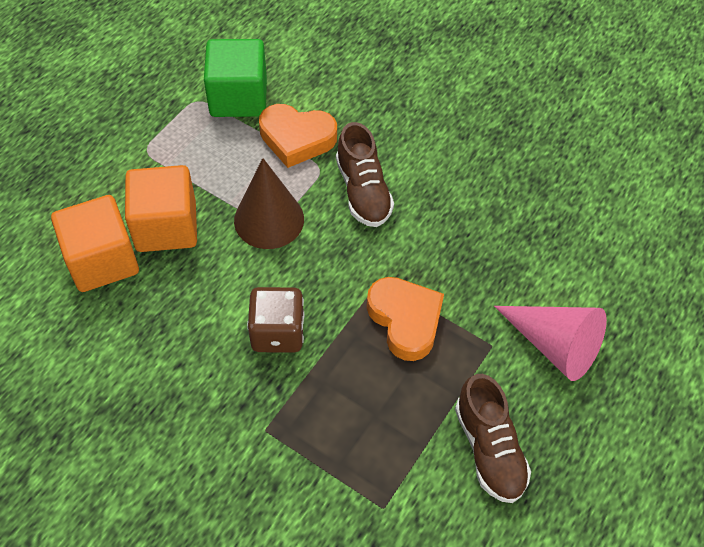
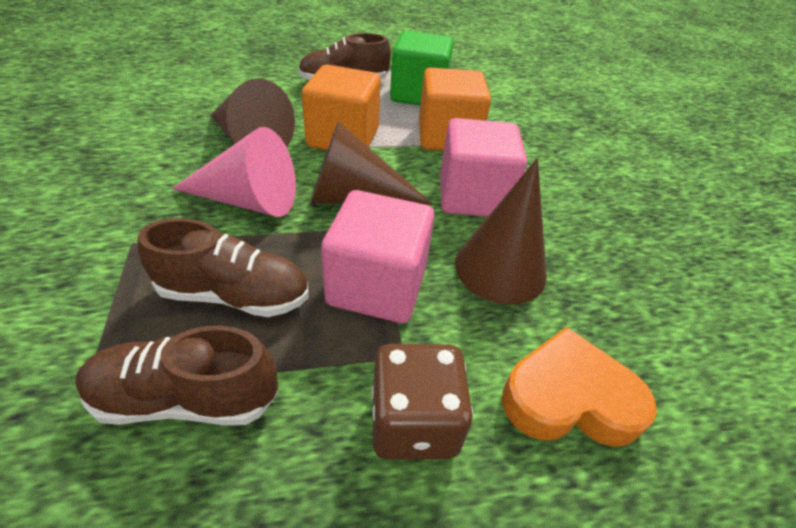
brown cone: [234,158,304,249] = 1 -> [210,78,295,147] [311,122,432,204] [455,158,547,305] = 3
brown shoe: [336,122,394,227] [455,374,531,503] = 2 -> [75,326,278,425] [138,218,309,317] [298,33,391,80] = 3
orange heart: [259,104,337,168] [367,277,444,361] = 2 -> [502,327,657,447] = 1
pink cube: none = 0 -> [321,190,435,323] [440,118,527,217] = 2

